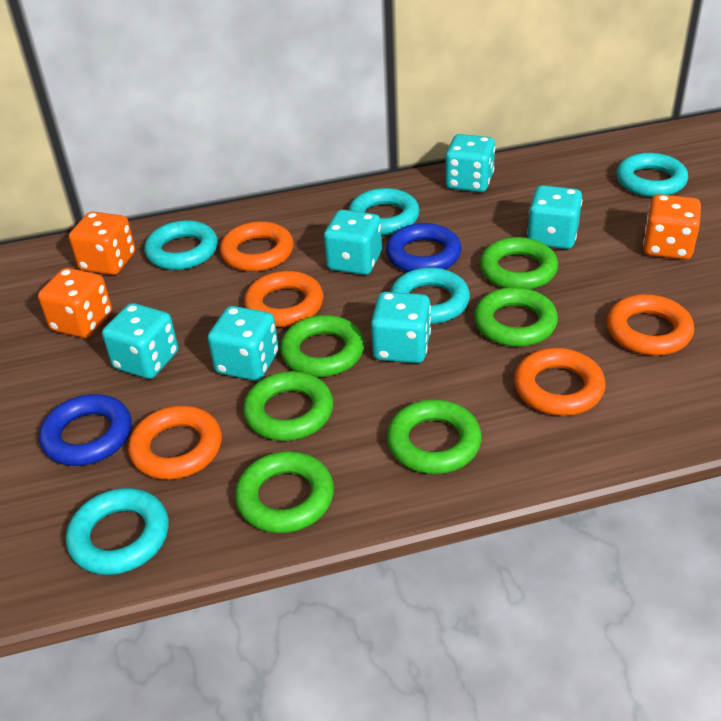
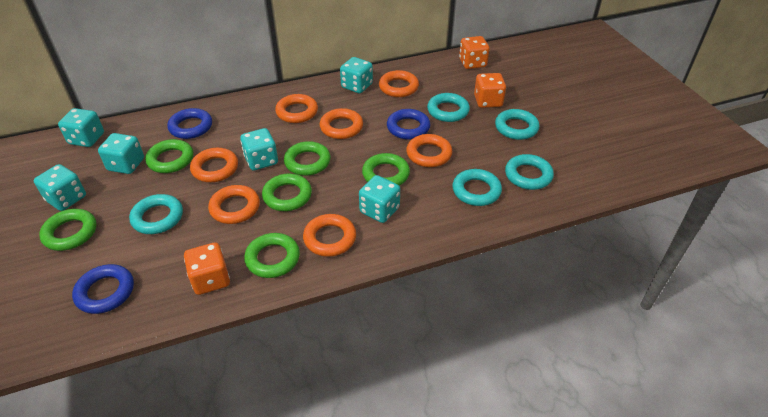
blue ring: [39,394,132,466] [386,223,461,272] = 2 -> [72,264,134,314] [167,108,212,139] [387,109,430,140] = 3
orange ring: [128,406,222,480] [220,221,294,272] [244,271,324,327] [514,348,606,416] [606,294,694,356] = 5 -> [190,148,238,182] [208,185,260,224] [275,94,318,123] [303,214,356,257] [320,108,363,139] [379,70,419,97] [406,134,452,167] = 7

